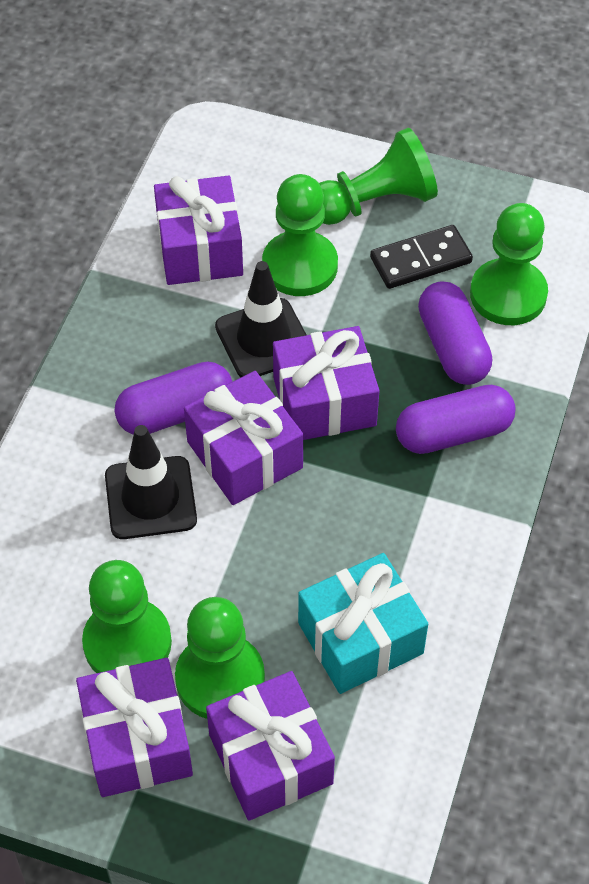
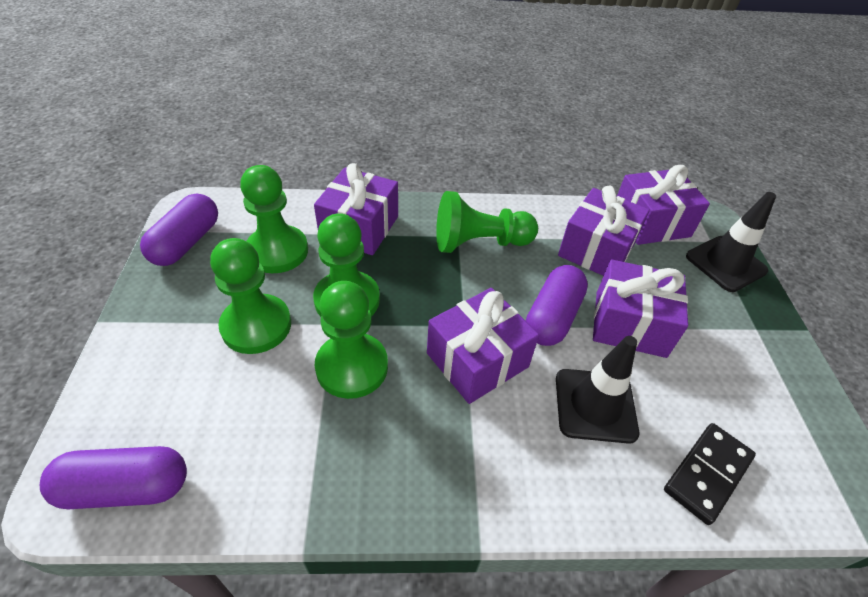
turquoise gift: [298,553,428,694] = 1 -> none = 0

